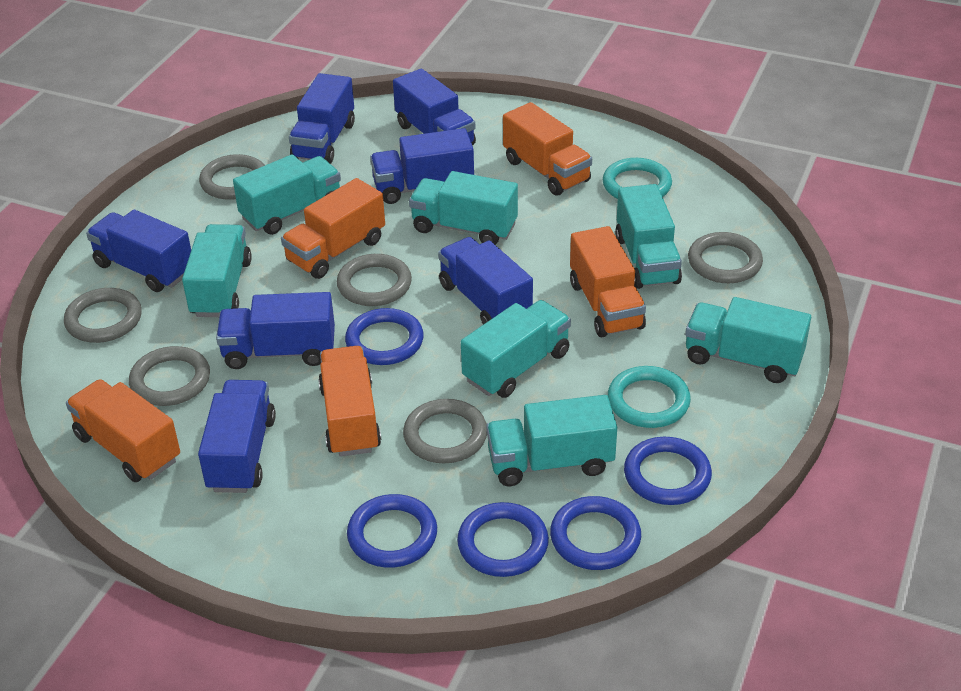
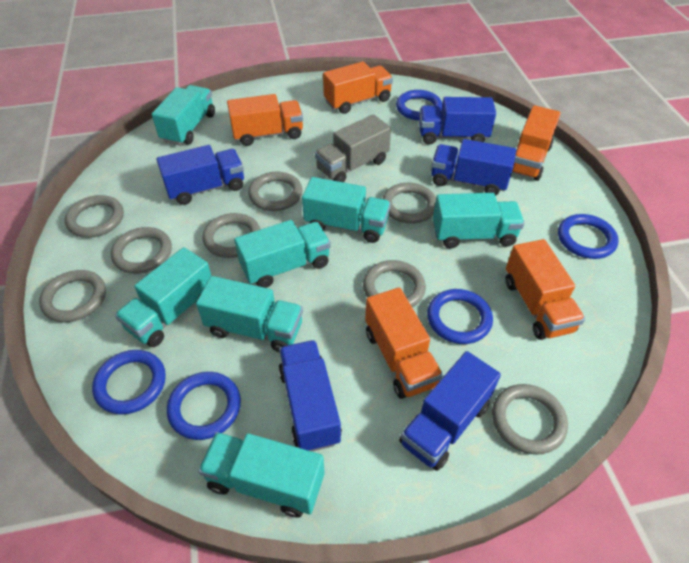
blue truck: [86,210,191,292] [198,380,276,493] [216,292,335,369] [289,73,355,164] [370,128,474,204] [393,68,476,145] [438,237,533,325] = 7 -> [156,145,244,205] [278,340,342,452] [399,351,501,471] [419,97,496,144] [431,139,516,196] = 5
grey ring: [64,288,142,343] [129,346,210,406] [199,154,265,200] [337,254,412,306] [403,399,487,463] [688,232,763,283] = 6 -> [39,270,106,322] [65,195,124,238] [111,227,172,274] [203,213,260,258] [248,172,303,211] [363,260,426,307] [383,183,436,224] [492,384,568,455] = 8
grey truck: none = 0 -> [315,114,391,182] = 1
turquoise ring: [603,158,672,199] [608,366,691,428] = 2 -> none = 0

